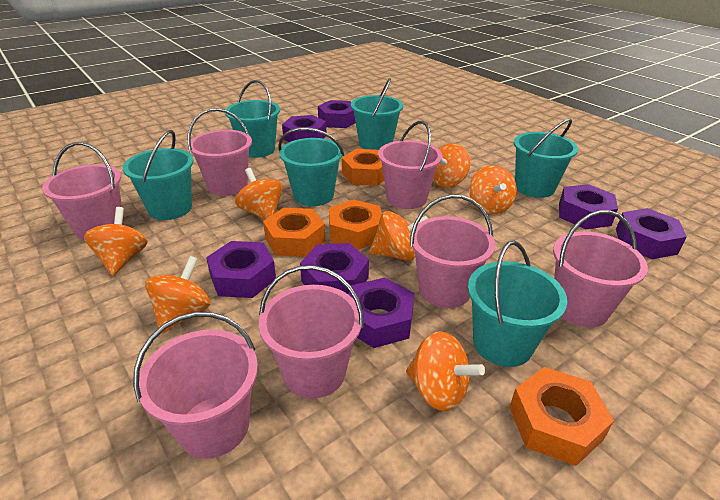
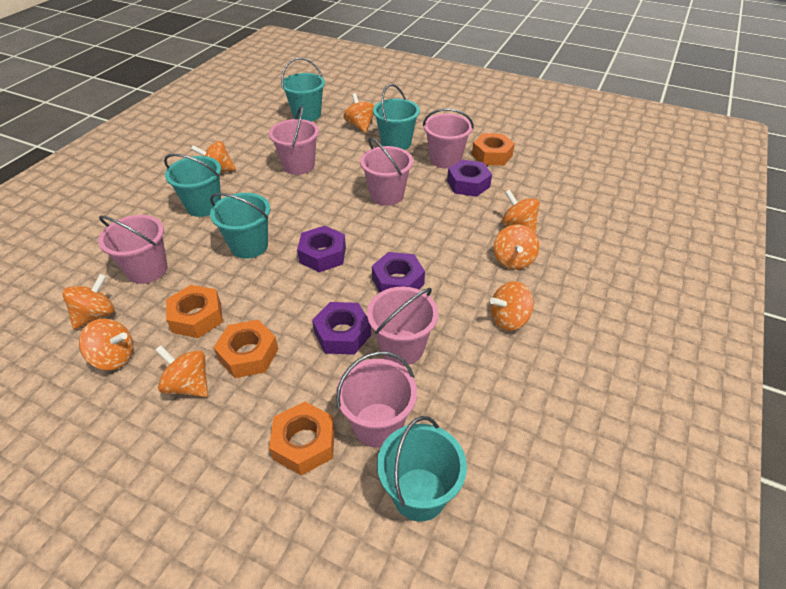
orange spinning top: [84,207,147,276] [145,256,210,334] [235,168,283,220] [369,211,428,261] [406,331,485,411] [433,144,470,187] [469,165,517,214] = 7 -> [62,274,114,329] [79,319,133,370] [155,345,208,397] [191,141,236,172] [343,93,374,133] [490,281,534,331] [494,224,539,270] [502,190,540,234] = 8
pink bucket: [42,142,124,241] [133,312,258,459] [187,108,252,196] [259,265,364,399] [378,121,443,209] [410,195,495,308] [553,210,648,327] = 7 -> [98,215,168,284] [269,106,319,175] [336,351,417,448] [360,137,413,206] [367,287,439,366] [423,108,474,169] = 6
purple nut: [206,241,276,298] [282,115,326,142] [300,243,369,294] [318,100,356,128] [348,278,415,348] [559,184,618,229] [616,208,687,259] = 7 -> [297,226,346,272] [312,302,371,355] [372,252,425,293] [447,159,492,197] = 4
turquoise bucket: [123,130,194,220] [225,80,280,158] [278,127,344,206] [351,78,403,150] [468,241,567,367] [514,118,578,198] = 6 -> [164,154,221,217] [210,193,270,259] [281,58,325,122] [373,84,420,150] [377,416,467,522] = 5

